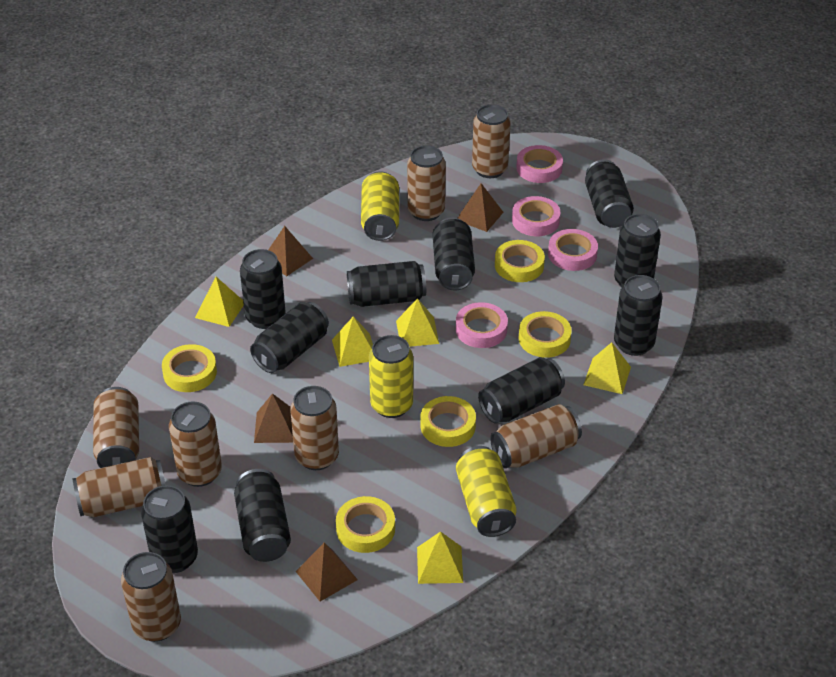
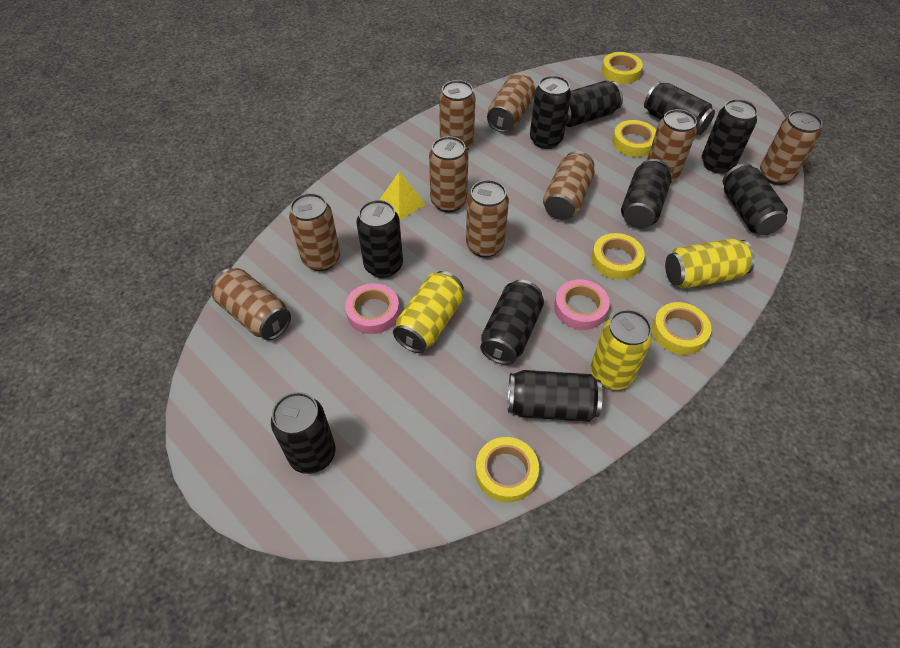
brown can: [72,457,166,517] [93,387,139,468] [121,552,181,642] [169,402,222,487] [290,386,339,470] [407,146,446,221] [472,104,511,178] [490,404,582,468] = 8 -> [211,268,291,340] [289,193,340,271] [429,136,468,212] [439,80,475,150] [466,180,509,257] [487,73,536,133] [543,151,595,220] [647,109,697,182] [760,110,823,185] = 9
brown pyramid: [254,393,293,443] [269,226,313,276] [295,543,358,602] [458,183,504,232] = 4 -> none = 0
pink tape: [456,302,508,348] [512,196,561,236] [516,145,563,183] [548,229,598,271] = 4 -> [345,283,400,334] [554,279,610,330] = 2
yellow pyramid: [195,277,244,327] [332,316,373,367] [396,298,439,347] [417,532,463,584] [583,342,631,394] = 5 -> [380,171,426,220] = 1

